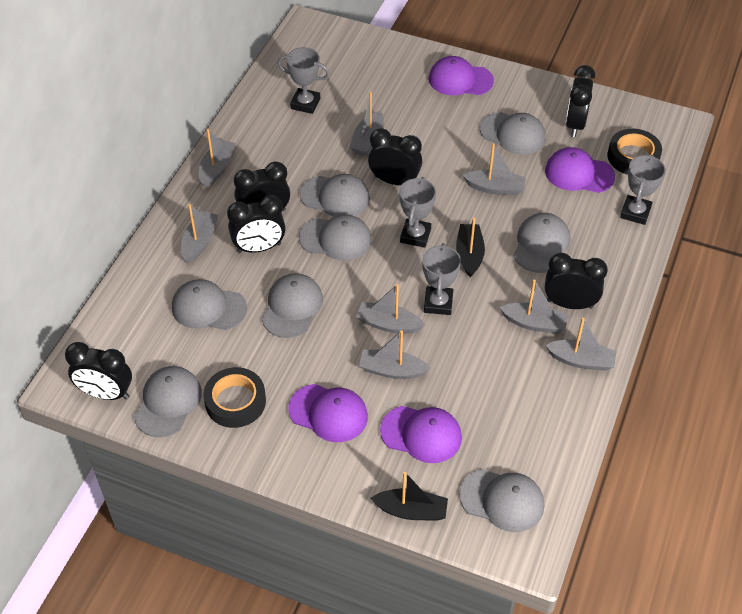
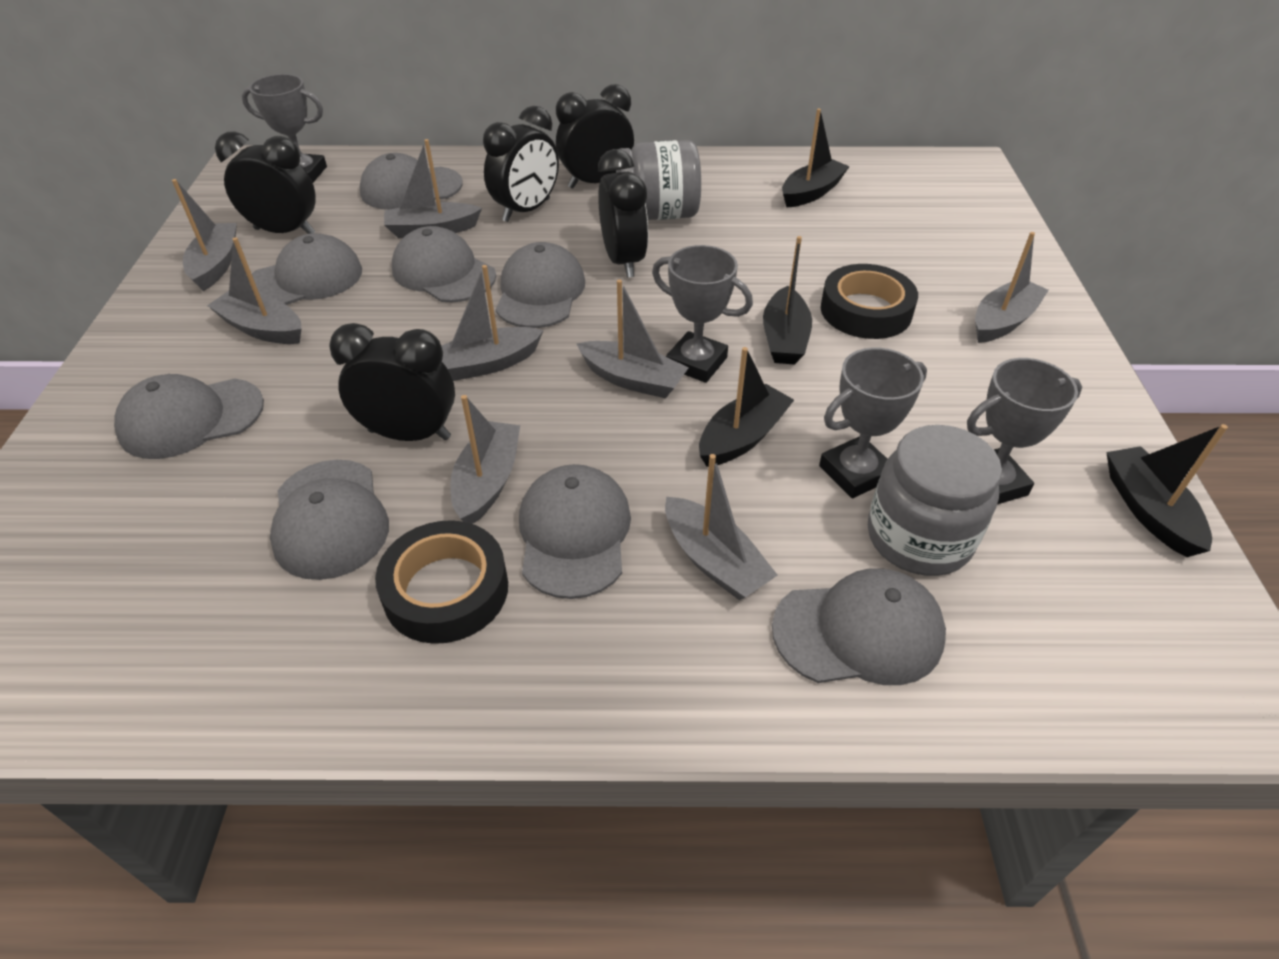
black boat: [371,472,448,521] [456,217,485,278] = 2 -> [699,347,794,467] [763,236,812,365] [782,108,850,207] [1106,424,1228,557] = 4
black clock: [65,342,132,400] [227,195,286,253] [234,161,290,211] [368,128,422,185] [545,253,608,309] [566,65,595,137] = 6 -> [215,131,316,234] [329,323,455,441] [483,106,559,222] [556,84,634,189] [598,149,649,278] = 5
grey jar: none = 0 -> [616,140,701,220] [868,425,1002,576] = 2
purple cap: [288,384,368,442] [380,406,462,463] [429,56,494,95] [545,147,615,193] = 4 -> none = 0

